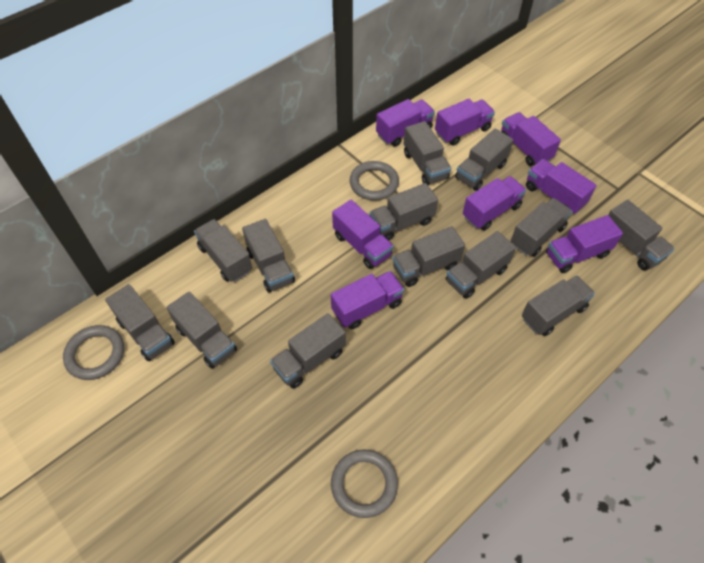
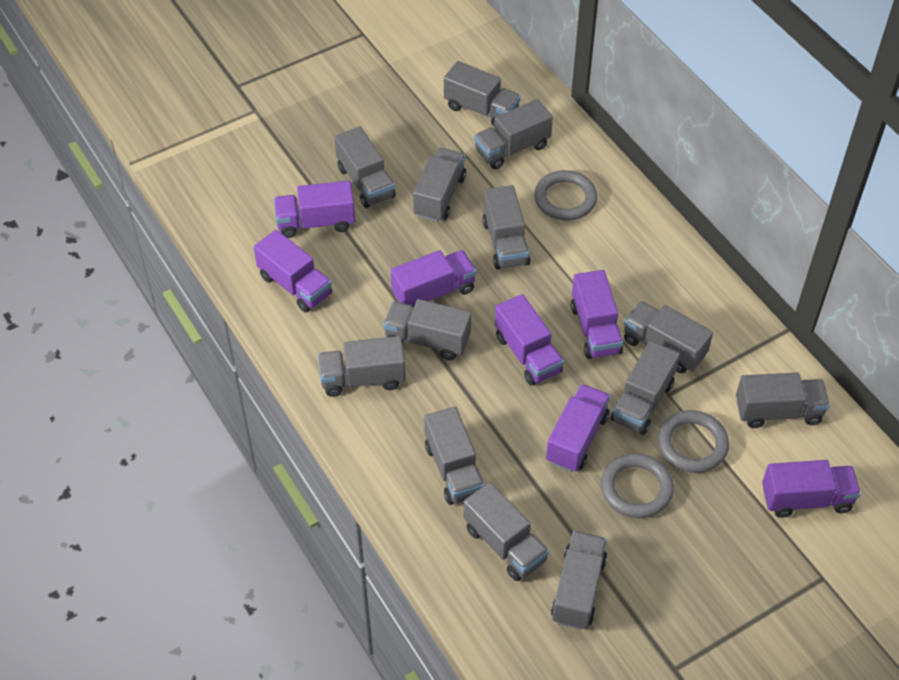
purple truck: [331,271,404,329] [332,200,394,269] [376,99,435,147] [435,99,495,146] [463,176,526,230] [501,112,561,166] [526,159,597,214] [546,215,623,273] = 8 -> [254,230,332,312] [274,181,355,238] [391,250,477,307] [495,294,564,385] [546,384,610,472] [571,270,623,359] [762,460,861,518] = 7

